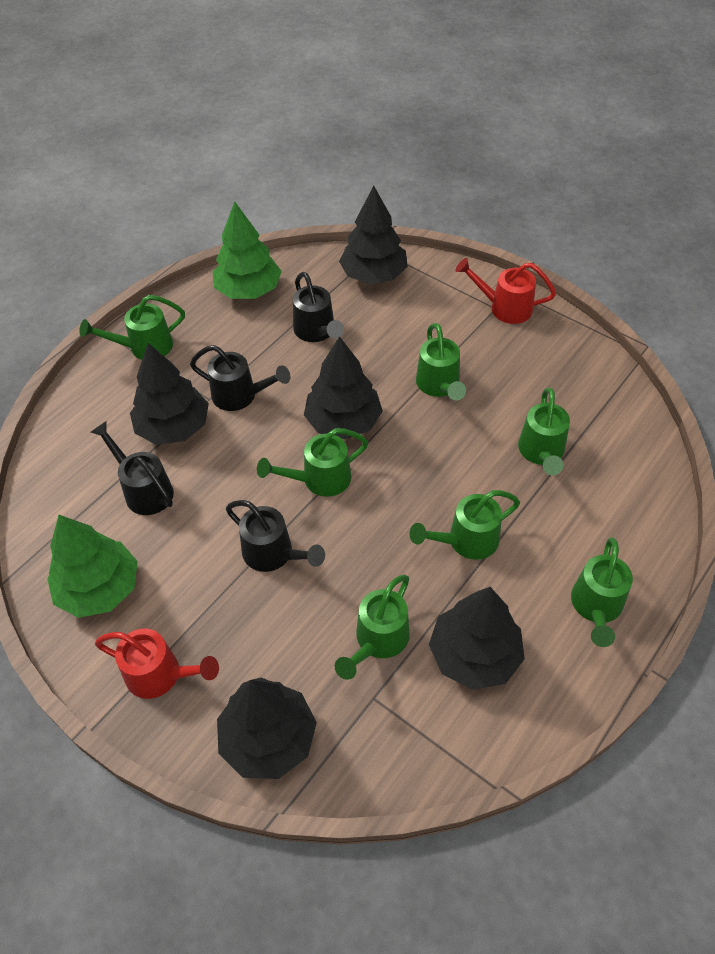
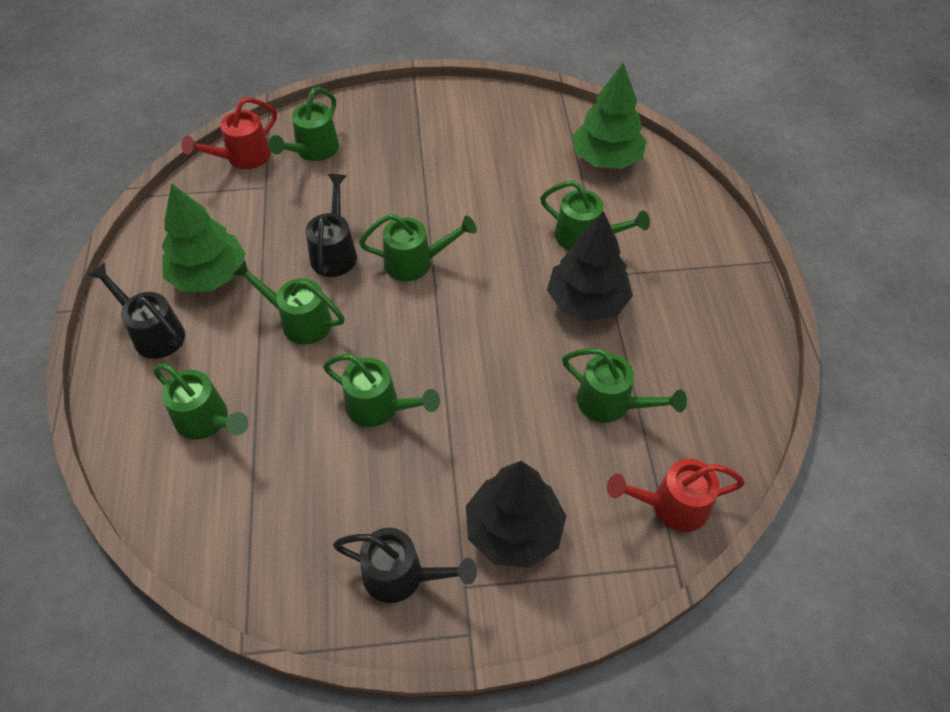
black tree: [130,343,209,445] [217,678,317,779] [304,336,383,439] [339,186,408,284] [429,587,525,690] = 5 -> [466,461,566,568] [547,211,633,322] = 2
black watering can: [91,421,174,515] [190,345,291,411] [226,500,325,572] [293,272,344,342] = 4 -> [88,263,185,359] [306,174,357,277] [333,528,477,603] = 3

